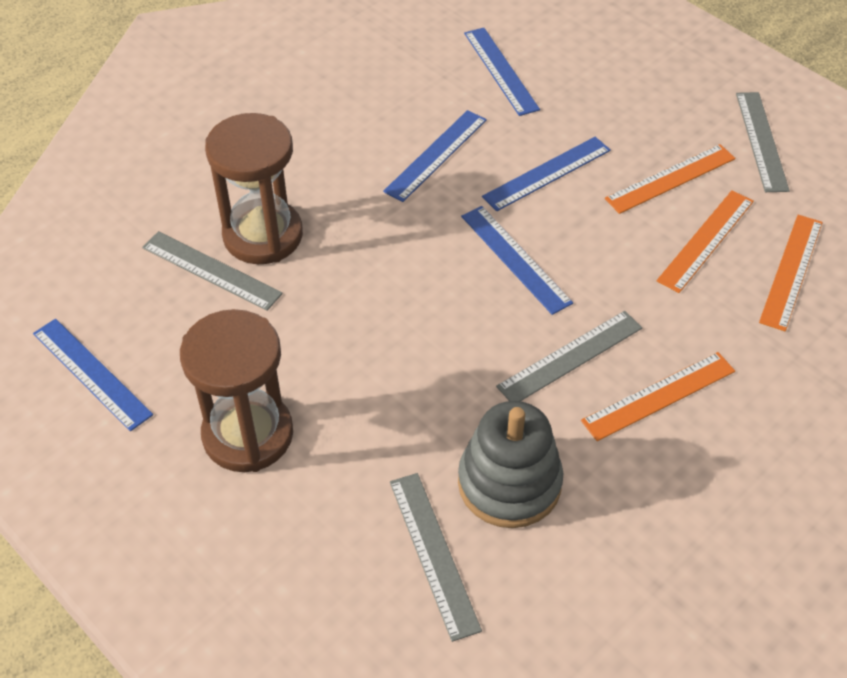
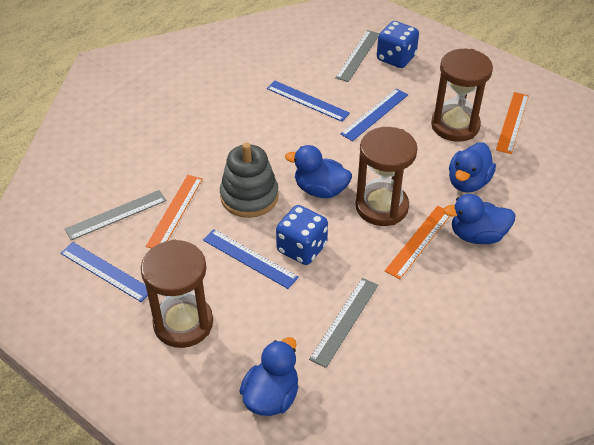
blue dice: none = 0 -> [276,205,328,265] [377,21,419,68] = 2
blue duck: none = 0 -> [239,337,298,416] [285,145,352,198] [443,194,516,244] [449,142,496,193] = 4
blue ruler: [33,319,153,431] [383,110,487,202] [461,206,573,315] [464,28,540,116] [482,137,611,211] = 5 -> [61,242,148,302] [203,229,299,289] [267,81,350,122] [341,88,408,141] = 4
brown hourglass: [180,309,293,472] [205,113,303,264] = 2 -> [141,239,213,348] [356,127,418,226] [431,49,493,142] = 3
grey ruler: [142,231,283,311] [390,473,482,642] [496,311,642,401] [736,92,790,192] = 4 -> [65,190,166,240] [309,278,378,368] [335,30,380,82] = 3
orange ruler: [581,352,735,441] [605,144,736,214] [657,190,754,293] [759,215,823,331] = 4 -> [146,175,203,248] [385,206,450,279] [496,92,529,154] = 3

